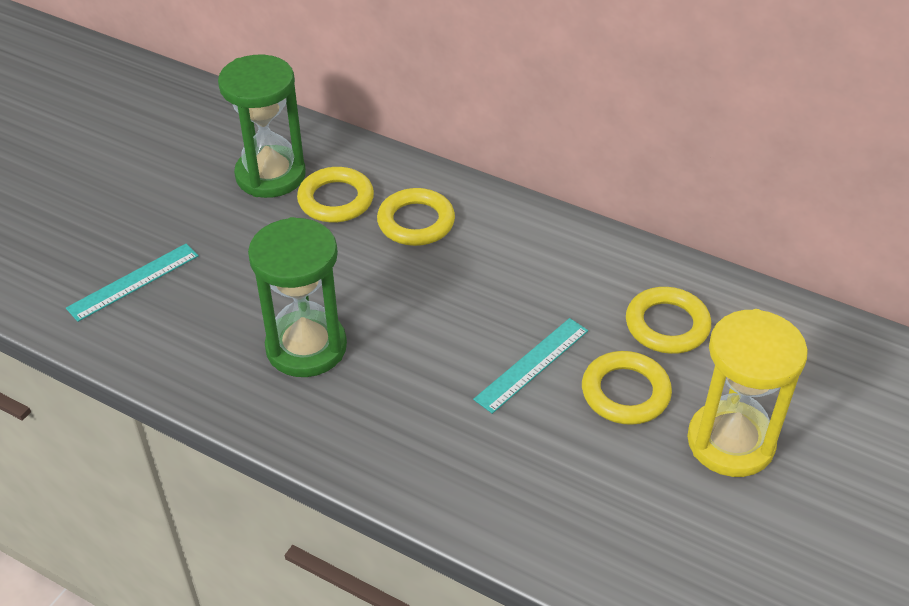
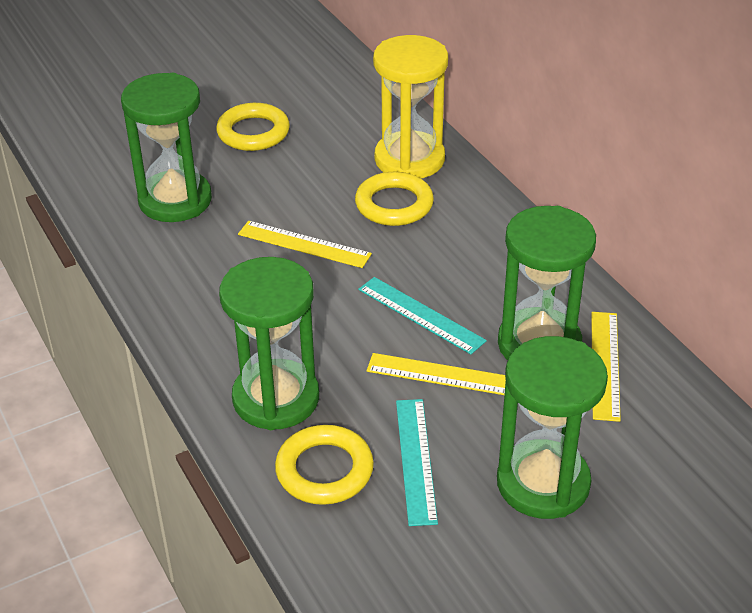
green hourglass: [218,55,306,198] [248,217,347,377] = 2 -> [121,73,212,222] [219,257,319,430] [497,336,608,519] [498,206,596,360] = 4
yellow ring: [297,167,374,222] [377,188,455,246] [582,351,672,425] [626,287,711,354] = 4 -> [216,103,290,151] [275,425,374,505] [355,172,434,226] = 3
yellow ruler: none = 0 -> [238,221,372,268] [366,353,506,395] [591,312,621,422] = 3

